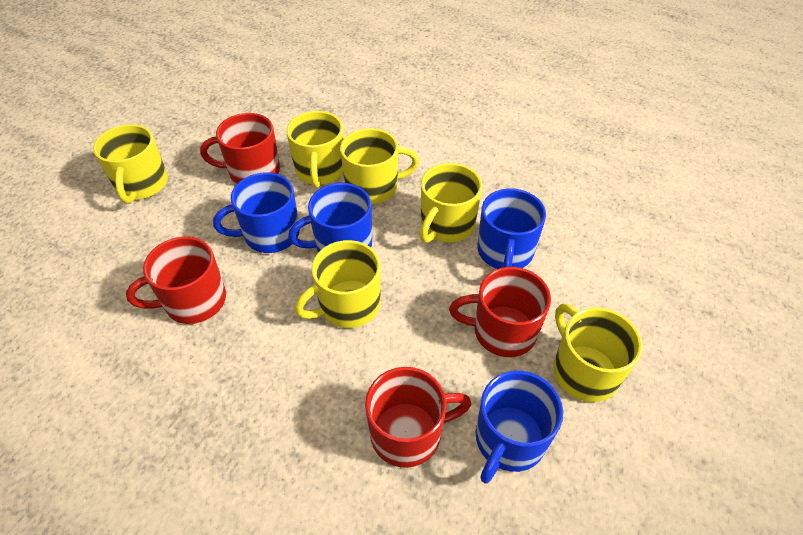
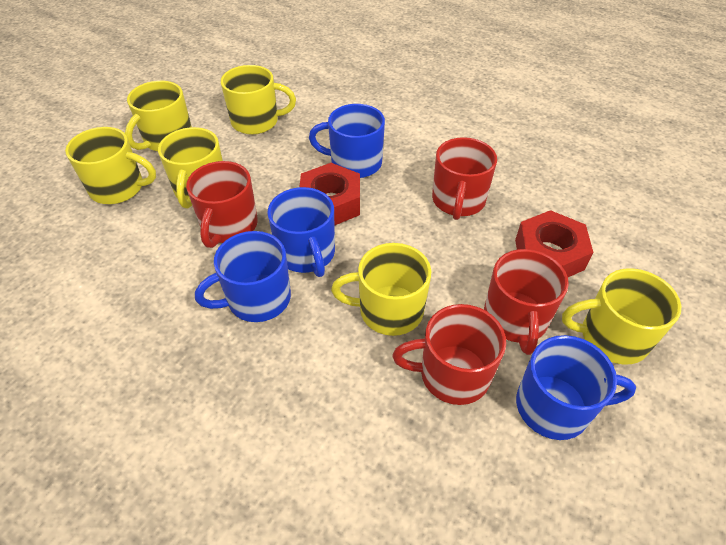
red nut: none = 0 -> [300,163,360,226] [515,210,593,277] = 2

